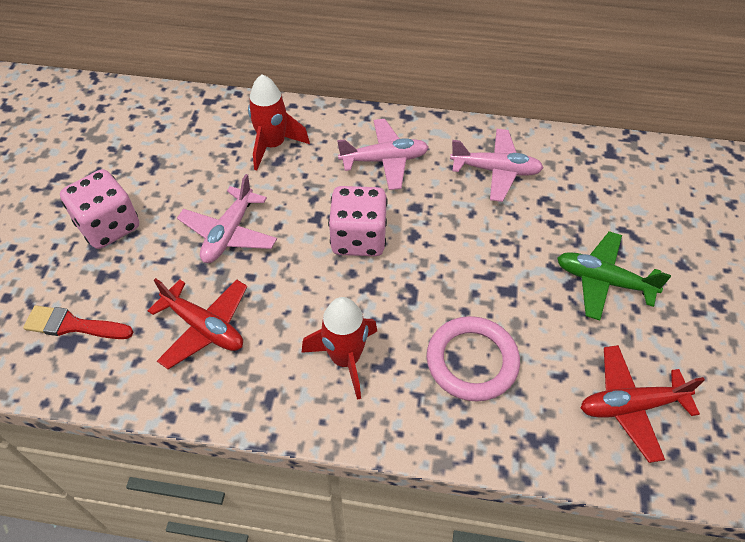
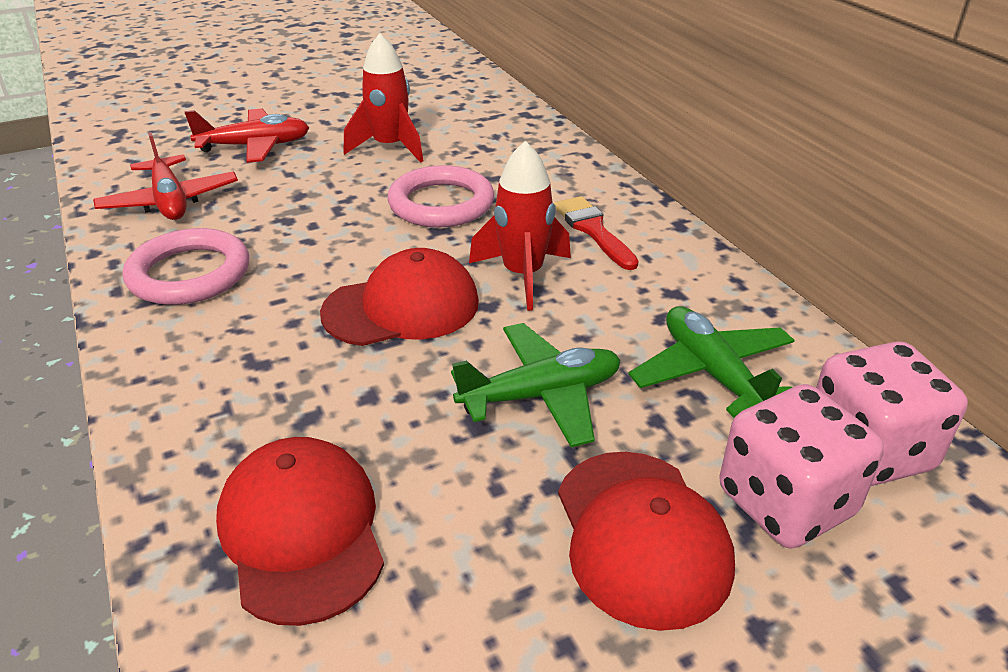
green plane: [557,231,671,321] = 1 -> [451,323,621,447] [629,306,795,418] = 2
pink plane: [177,174,277,263] [337,119,429,190] [450,129,543,202] = 3 -> none = 0
pink ring: [427,316,520,402] = 1 -> [123,228,249,305] [388,165,494,227] = 2
red cap: none = 0 -> [216,437,384,626] [320,248,479,346] [558,452,735,631] = 3

